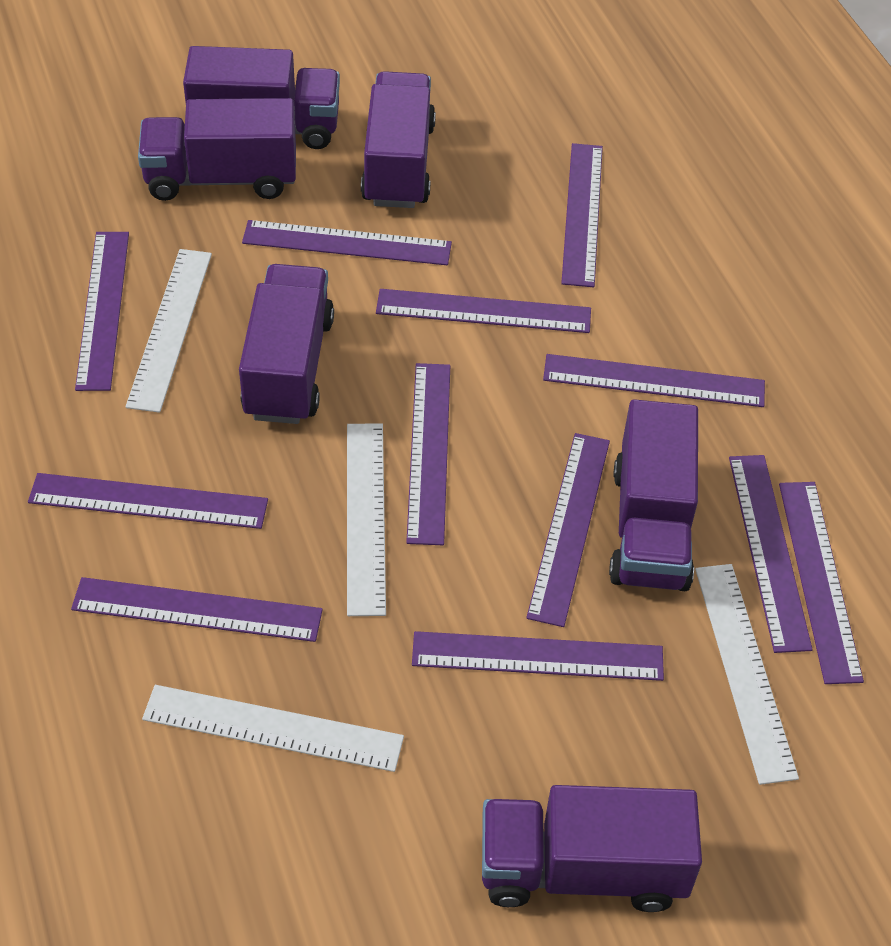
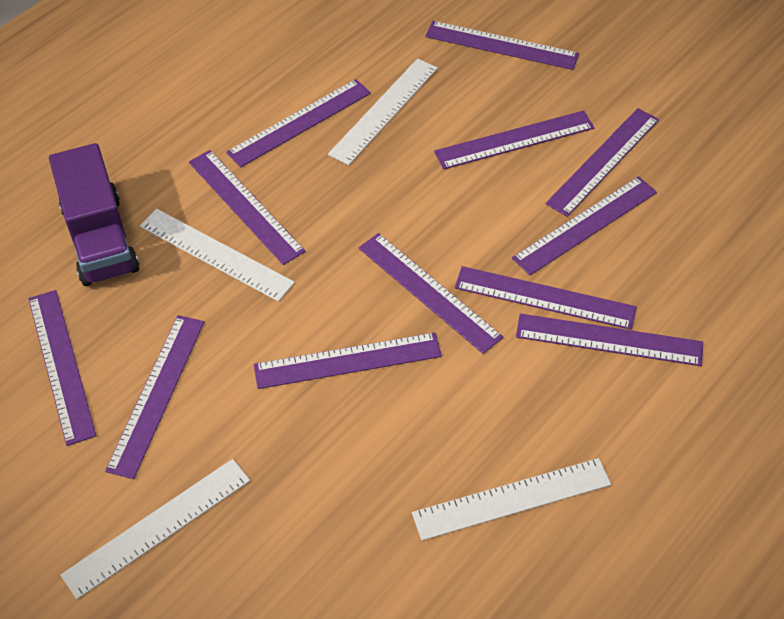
purple truck: [138,98,296,201] [183,46,340,149] [239,264,334,424] [361,71,436,208] [482,785,702,912] [609,399,698,591] = 6 -> [49,143,139,286] = 1

